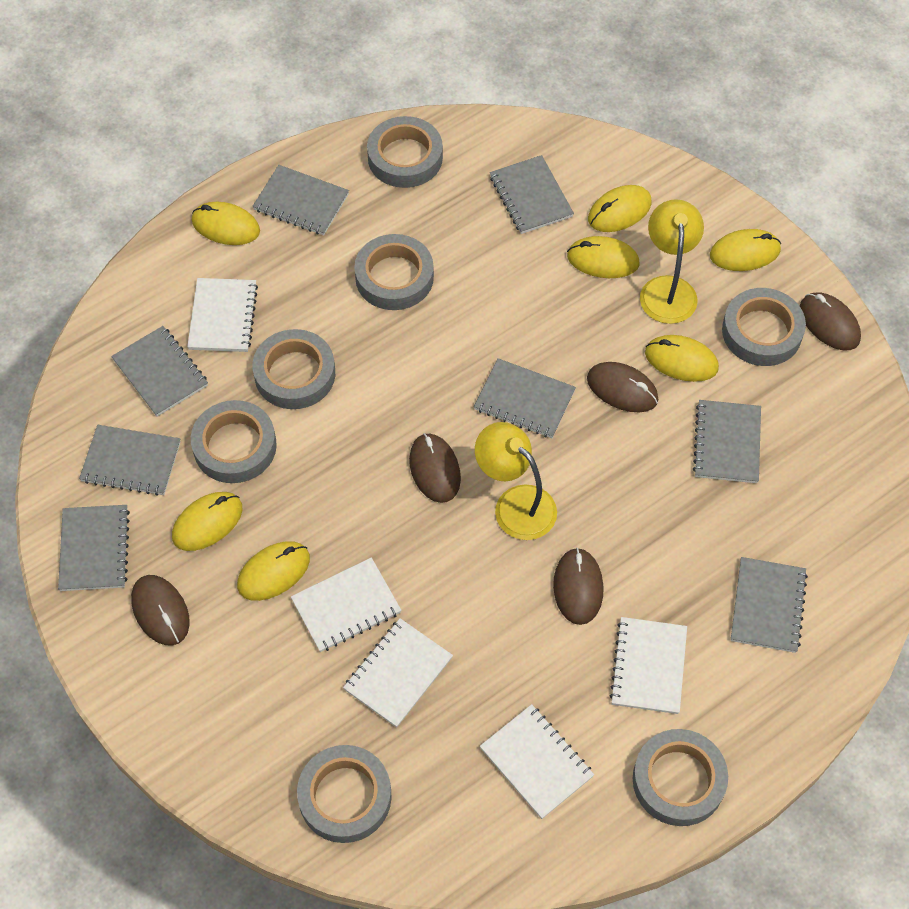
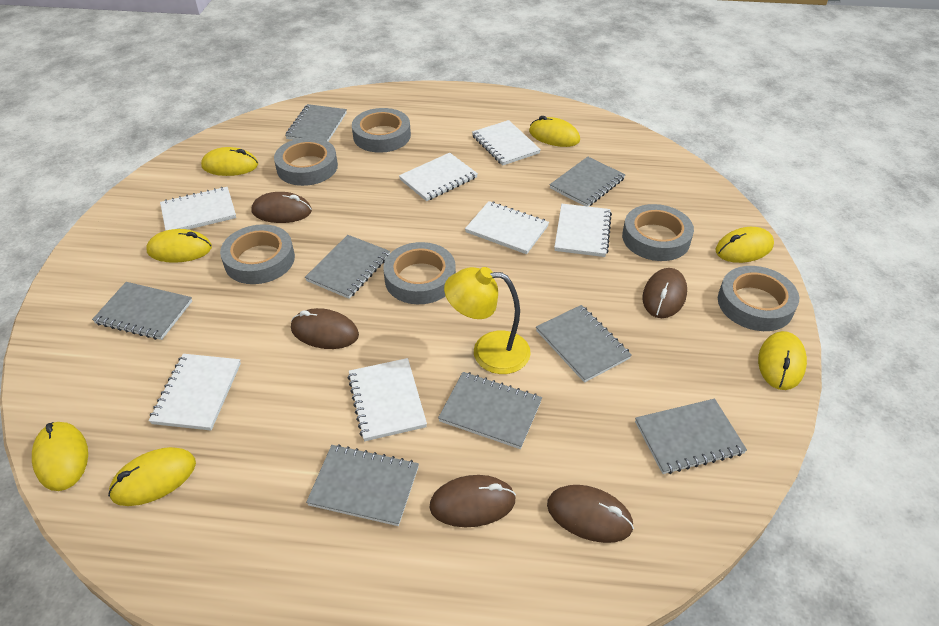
grey tape: [191,400,277,483] [252,329,335,409] [297,745,392,843] [354,234,434,310] [367,116,443,188] [633,729,728,826] [722,288,806,366] = 7 -> [220,224,295,284] [274,137,338,186] [352,108,411,153] [383,242,456,304] [622,204,694,261] [718,266,799,331] = 6
white notebook: [187,278,258,352] [291,557,401,652] [343,618,453,728] [480,704,594,819] [610,617,687,714] = 5 -> [149,354,241,431] [160,187,236,231] [348,358,427,441] [399,153,478,201] [465,201,549,254] [472,120,541,166] [554,204,612,257] = 7
yellow lamp: [475,422,557,540] [640,199,704,324] = 2 -> [444,267,531,374] = 1

